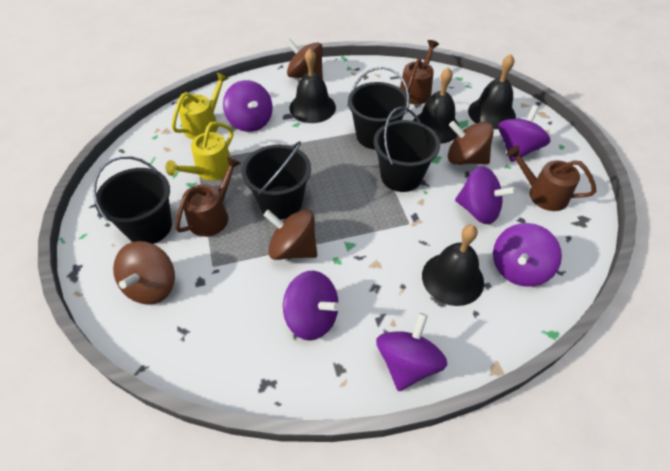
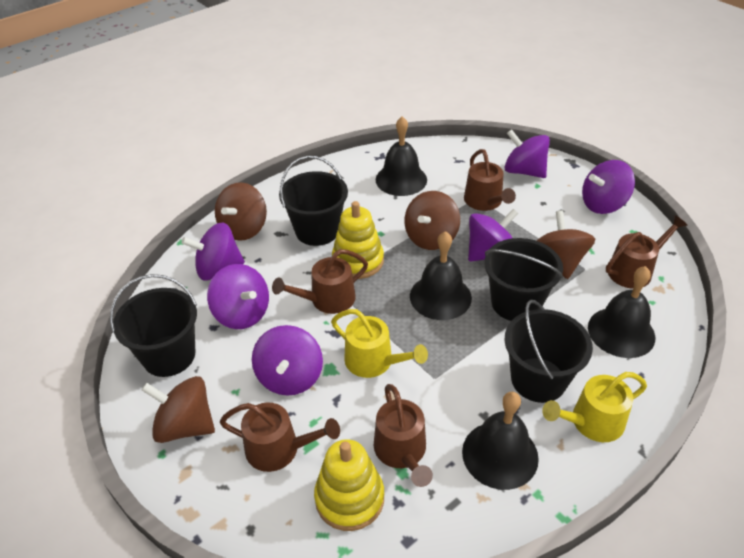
brown watering can: [175,157,241,237] [400,40,439,105] [506,145,596,211] = 3 -> [220,402,340,472] [272,249,368,314] [373,384,433,487] [464,149,516,211] [606,215,688,289] = 5
yellow stacking toy: none = 0 -> [314,439,384,531] [332,201,384,279] = 2

